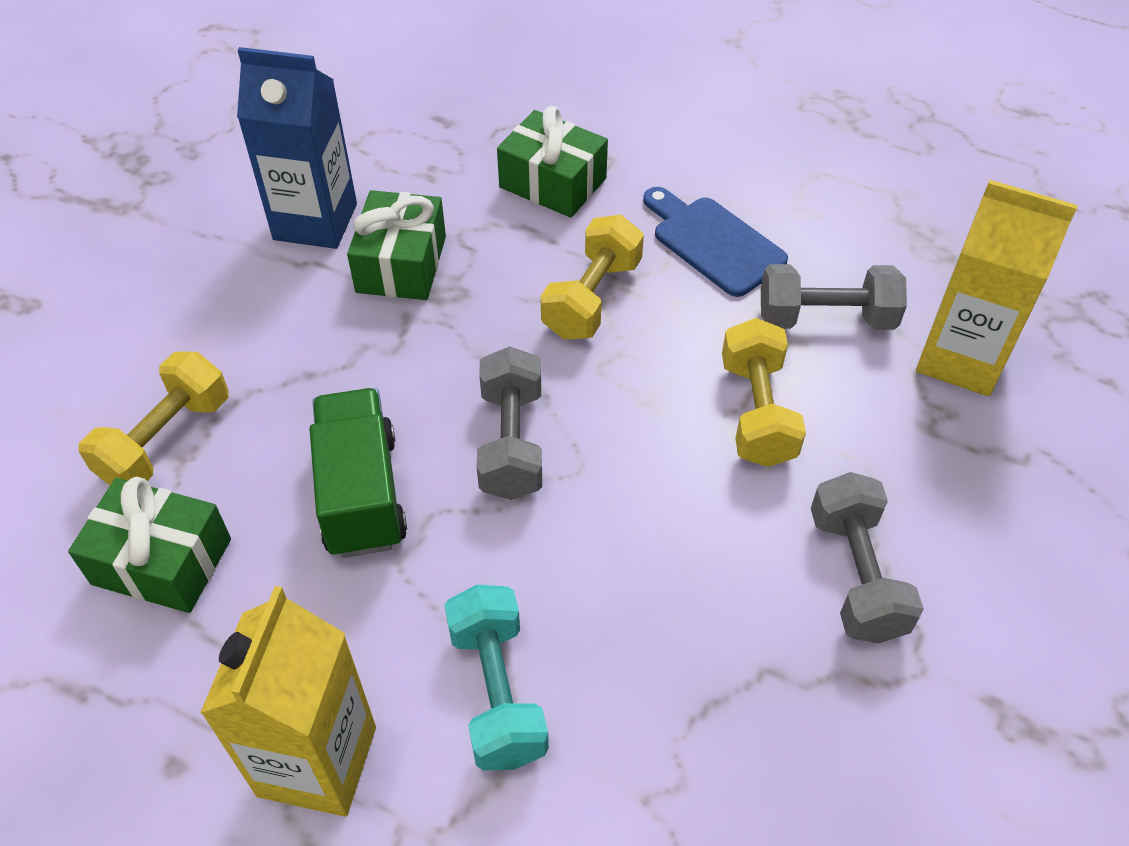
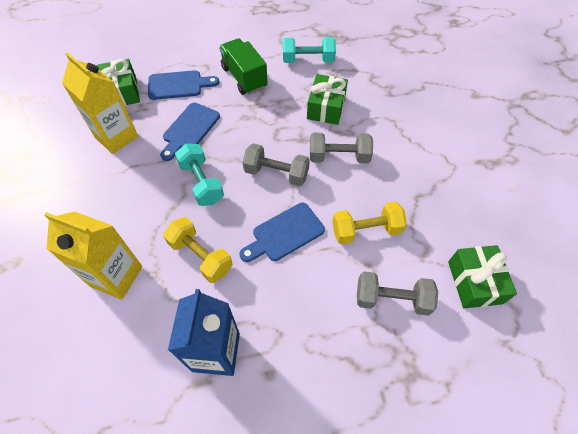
blue cutting board: [643,187,788,297] = 1 -> [148,70,219,100] [160,103,220,161] [239,203,325,262] = 3
turquoise dumbbell: [445,585,549,770] = 1 -> [175,144,224,206] [283,37,336,63] = 2
yellow dumbbell: [79,351,229,486] [540,215,644,340] [722,318,806,467] = 3 -> [163,217,232,283] [332,202,407,245] = 2

